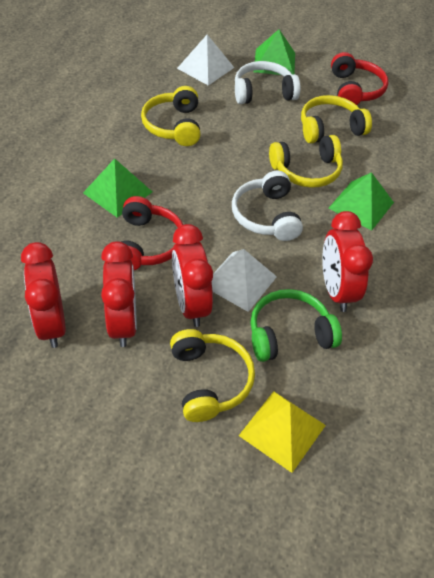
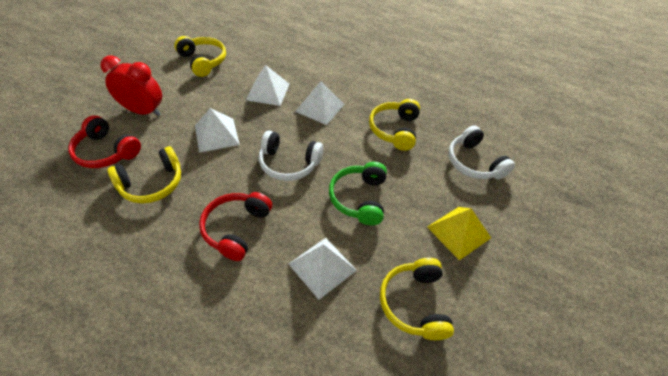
green pyramid: [83,158,152,218] [254,29,295,75] [328,172,394,231] = 3 -> none = 0
red clock: [21,242,66,348] [101,241,137,347] [172,224,213,327] [322,211,373,312] = 4 -> [100,55,162,116] = 1
white pyramid: [177,35,234,86] [212,249,277,312] = 2 -> [195,108,240,153] [246,65,289,106] [288,238,357,300] [295,81,345,125] = 4

